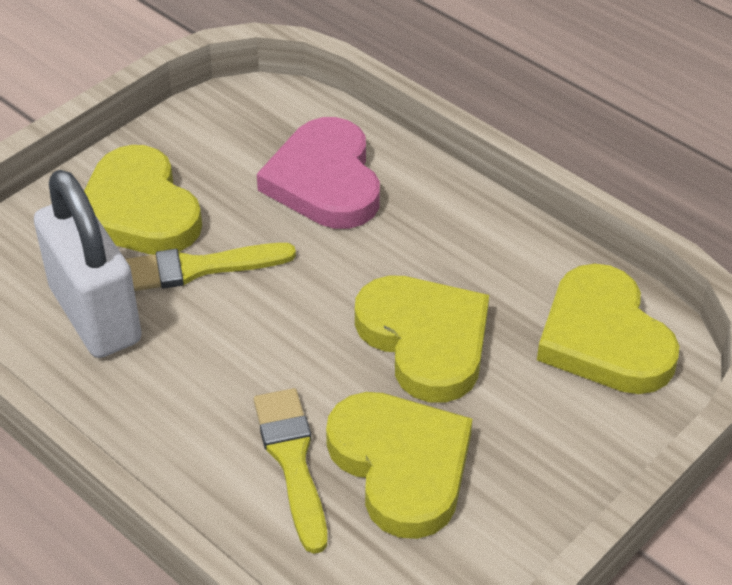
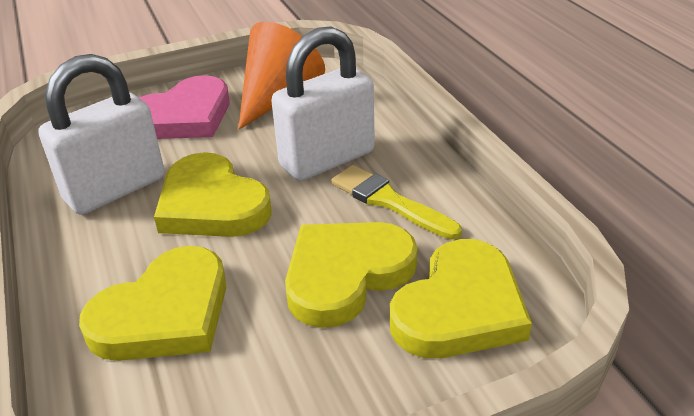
orange cone: none = 0 -> [238,22,325,130] = 1
white padlock: [34,170,142,358] = 1 -> [38,54,165,215] [271,26,375,181] = 2
yellow brush: [125,243,296,291] [254,388,327,554] = 2 -> [331,165,462,239] = 1

